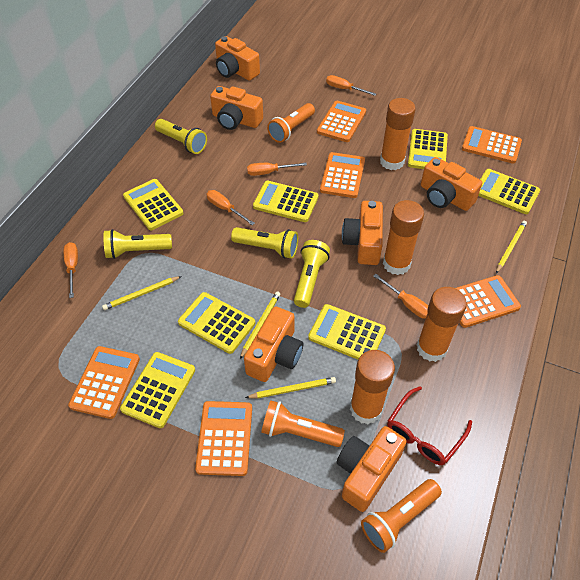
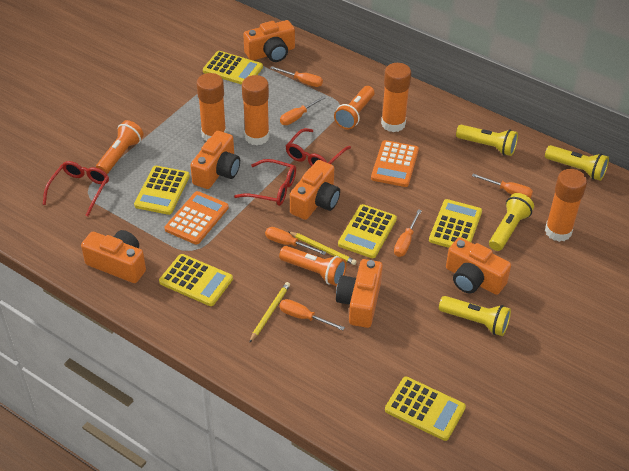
orange calculator: [68,346,140,419] [195,401,252,476] [317,101,366,142] [320,152,365,198] [456,275,521,328] [462,126,522,164] = 6 -> [165,191,229,245] [371,140,419,187] = 2
orange screwdriver: [64,242,78,298] [206,190,255,225] [247,163,307,176] [326,75,376,96] [373,274,428,319] = 5 -> [265,227,326,255] [270,66,323,87] [279,299,345,330] [280,96,326,125] [394,209,422,257] [472,174,533,198] = 6
red glasses: [387,386,472,465] = 1 -> [43,161,109,217] [234,159,296,206] [286,128,351,166] = 3
yellow calculator: [120,352,195,428] [123,179,183,230] [178,292,255,354] [253,181,318,222] [308,304,386,359] [408,129,448,169] [478,169,540,214] = 7 -> [134,166,190,215] [159,254,233,306] [203,51,263,85] [338,204,397,258] [385,377,466,441] [429,199,482,248] = 6
yellow pencil: [102,276,182,310] [240,291,280,359] [245,377,336,398] [496,221,527,273] = 4 -> [249,282,290,343] [288,231,357,265] = 2

